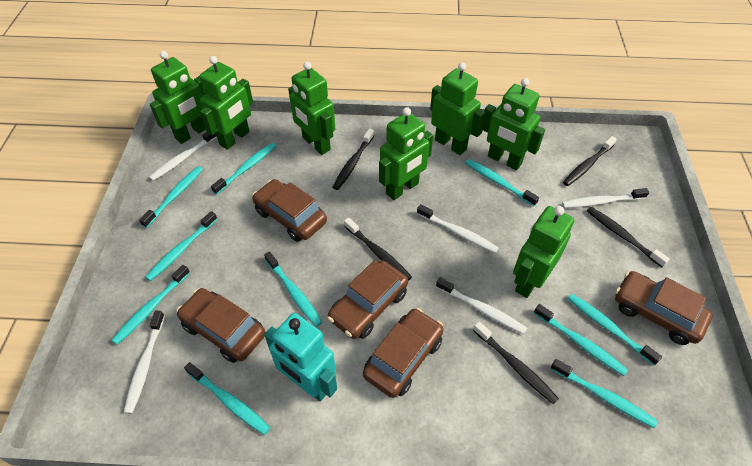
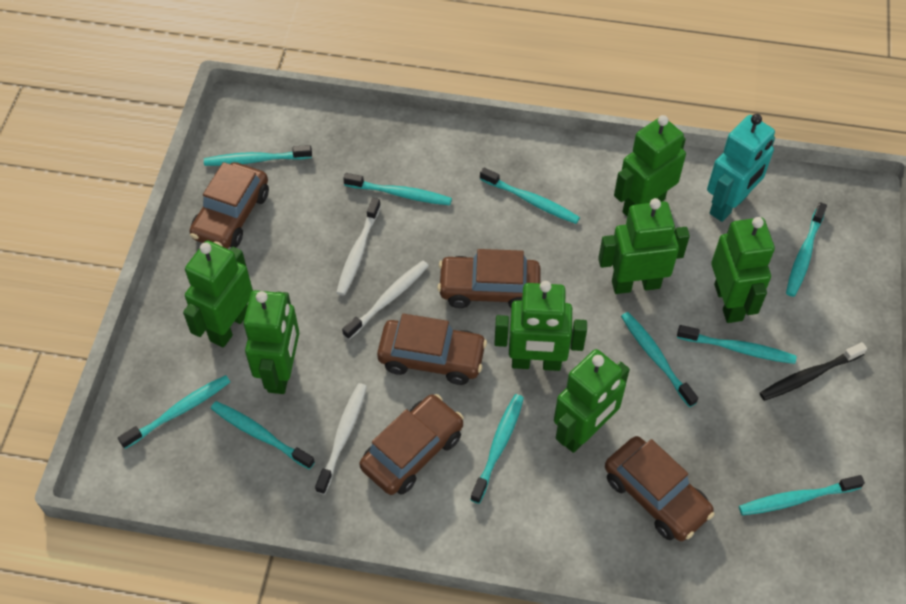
black toothbrush: [333,129,374,190] [344,217,412,281] [473,321,559,404] [563,136,617,186] [587,207,670,267] = 5 -> [760,342,867,401] = 1
white toothbrush: [124,311,165,414] [149,132,217,181] [417,204,499,253] [436,277,527,334] [562,188,649,208] = 5 -> [315,383,367,495] [336,198,381,296] [342,260,429,340] = 3

